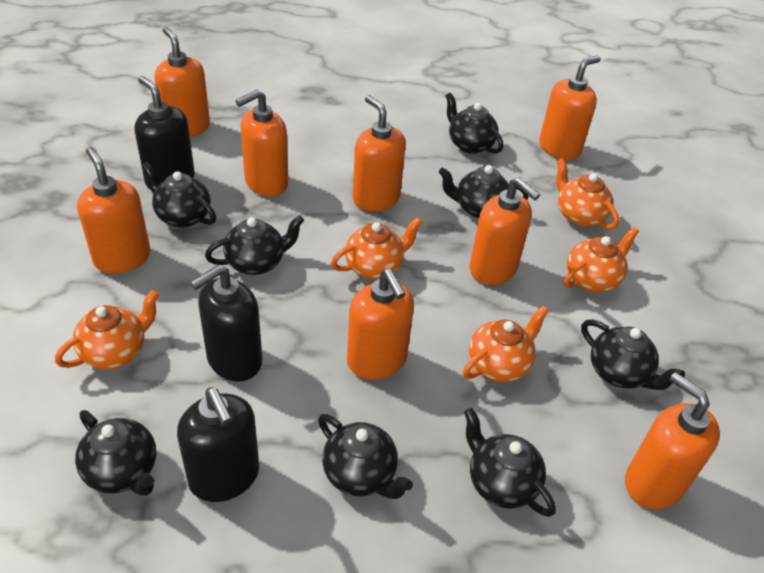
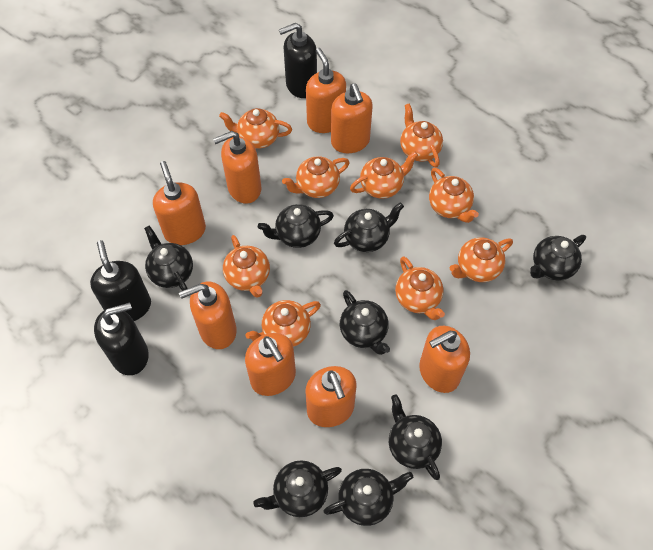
orange teapot: [55,290,159,369] [331,217,422,279] [463,306,549,382] [556,158,619,230] [564,227,639,292] = 5 -> [219,108,292,149] [223,235,270,298] [246,300,321,347] [282,156,350,198] [350,151,418,199] [395,256,445,320] [400,103,443,168] [429,168,479,223] [450,237,513,282] = 9

